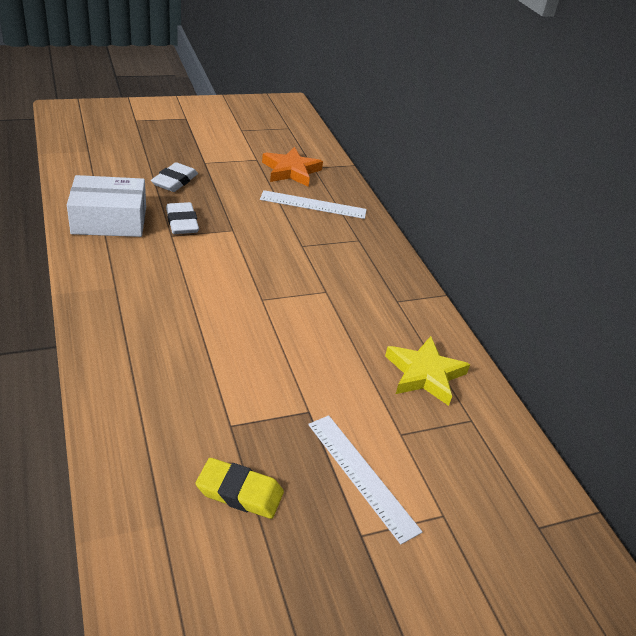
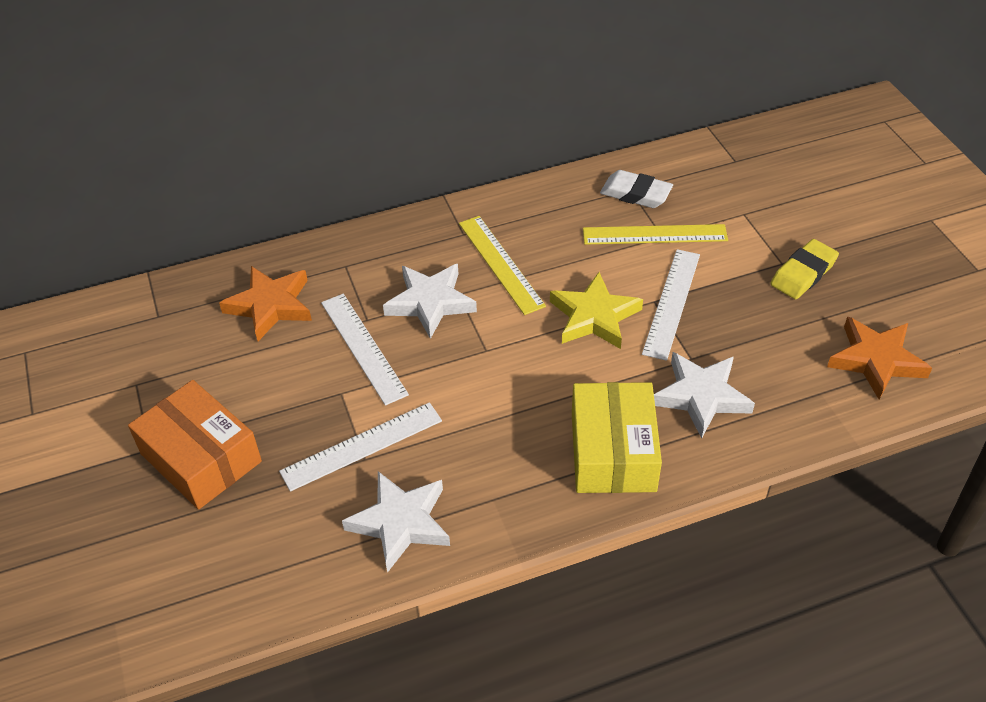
orange box: none = 0 -> [128,380,262,509] = 1
orange star: [262,147,323,187] = 1 -> [219,266,312,341] [827,317,932,400] = 2
white box: [67,175,146,237] = 1 -> none = 0
white eraser: [151,162,198,192] [166,202,199,234] = 2 -> [600,170,673,208] = 1
white ruler: [260,190,367,219] [308,415,422,545] = 2 -> [279,402,442,492] [321,294,409,405] [642,249,700,361] = 3
white star: none = 0 -> [342,471,450,573] [383,264,477,339] [654,352,755,439] = 3
yellow box: none = 0 -> [572,382,662,493] = 1
yellow ruler: none = 0 -> [459,216,546,315] [583,224,728,245] = 2

